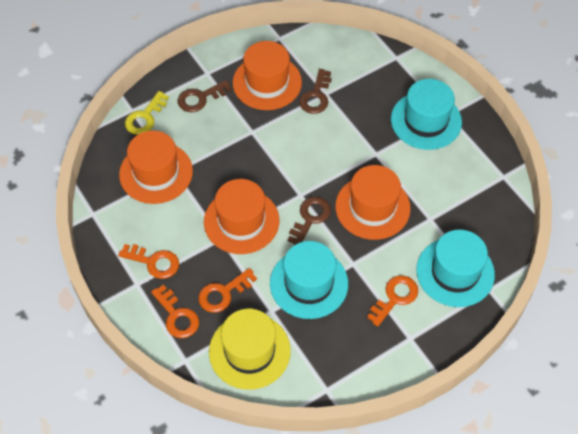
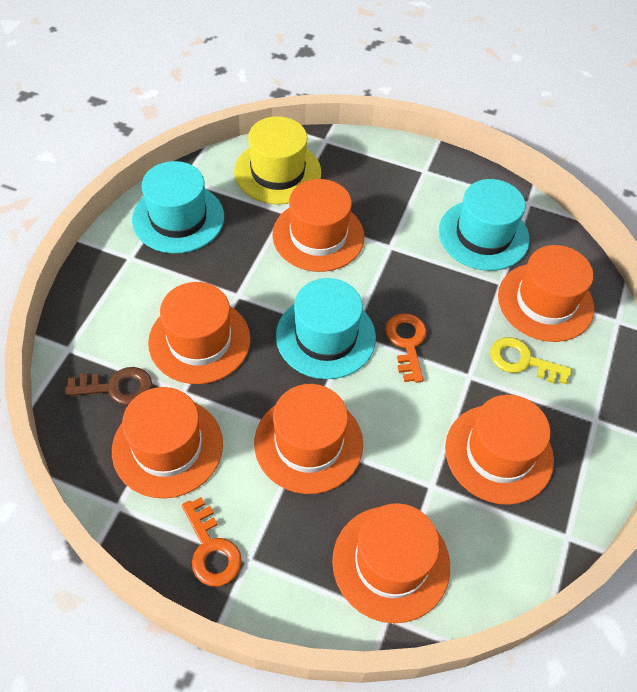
brown key: [178,80,232,112] [288,197,331,245] [299,69,332,114] = 3 -> [65,367,152,405] = 1
orange hat: [119,131,193,204] [204,179,279,254] [233,41,302,110] [335,165,411,240] = 4 -> [112,387,223,499] [148,282,250,384] [254,384,363,494] [272,179,364,272] [332,503,450,623] [445,395,554,505] [498,245,594,342] = 7
orange key: [118,244,179,279] [151,285,199,338] [198,268,257,313] [367,275,418,327] = 4 -> [182,497,242,586] [385,313,427,383] = 2

